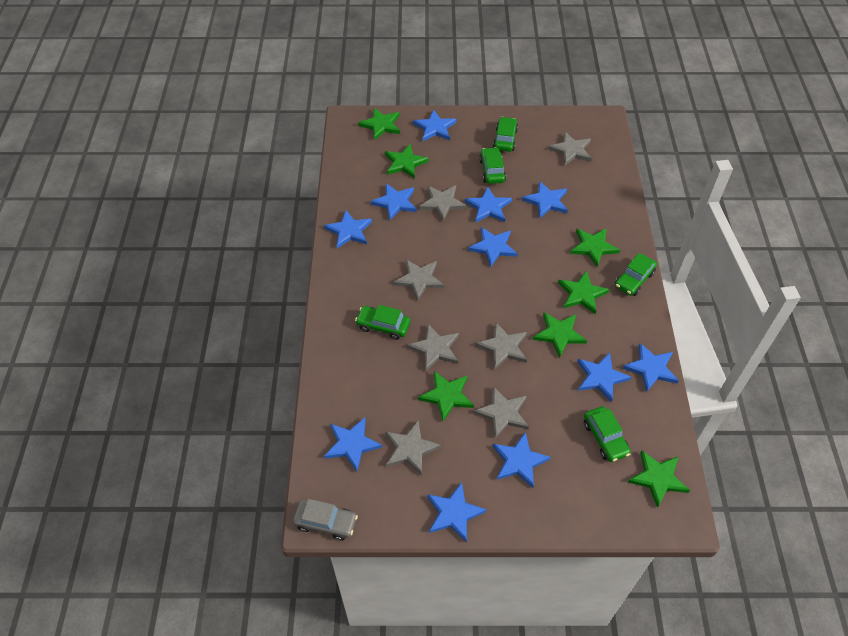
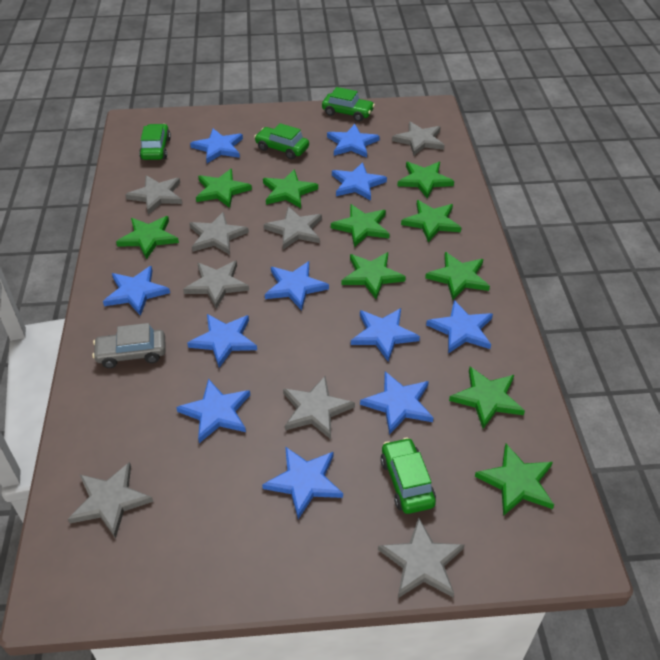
green car: [355,305,410,340] [479,147,506,184] [493,117,518,152] [584,406,631,462] [615,253,657,296] = 5 -> [139,124,171,160] [254,123,309,159] [322,87,375,122] [380,437,436,514] = 4
green star: [358,108,400,141] [385,144,429,179] [418,371,474,421] [533,312,587,358] [558,271,610,314] [570,228,620,267] [628,450,690,508] = 7 -> [116,216,179,259] [196,169,252,208] [263,169,318,208] [331,204,389,247] [341,252,406,299] [397,162,454,199] [401,200,461,242] [425,252,490,300] [449,367,525,429] [475,444,554,516] = 10
grey star: [385,421,441,476] [394,260,445,301] [407,324,459,371] [419,186,467,222] [473,386,529,439] [475,323,527,370] [548,132,592,166] = 7 -> [68,462,153,538] [125,175,182,215] [183,261,249,309] [189,212,249,255] [264,206,322,249] [283,376,355,439] [378,518,464,598] [392,121,445,156] = 8

